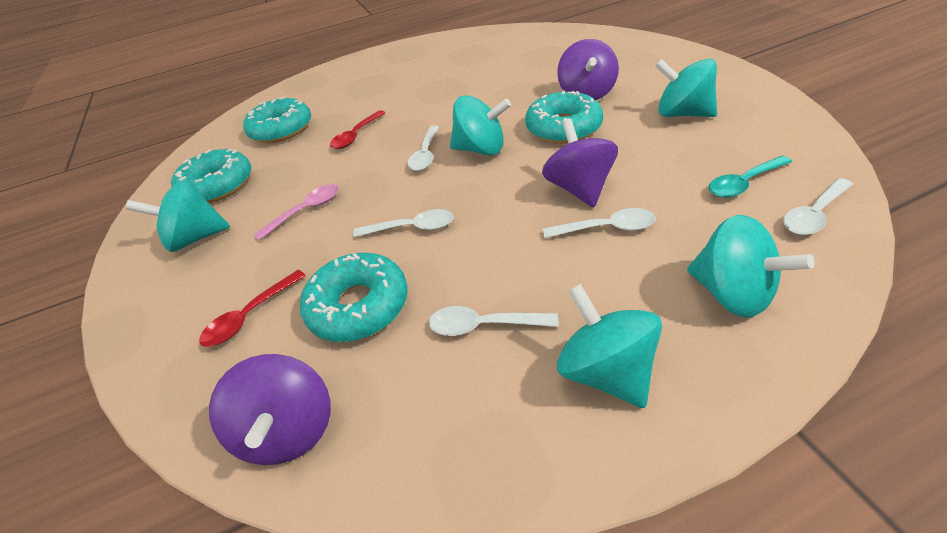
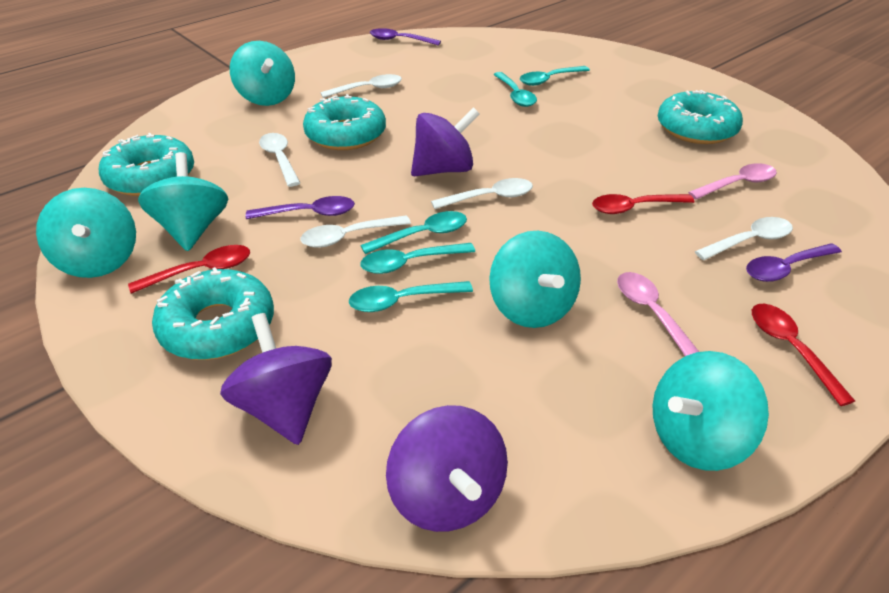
pink spoon: [254,184,339,241] = 1 -> [617,272,699,356] [688,163,777,199] = 2
purple spoon: none = 0 -> [246,196,355,219] [370,28,441,46] [746,243,842,282] = 3
red spoon: [199,270,306,347] [330,110,385,149] = 2 -> [128,245,250,294] [592,194,694,214] [752,304,855,406] = 3
turquoise spoon: [708,156,792,198] = 1 -> [349,281,473,312] [360,211,467,254] [360,243,475,274] [493,72,537,107] [520,66,590,86] = 5

